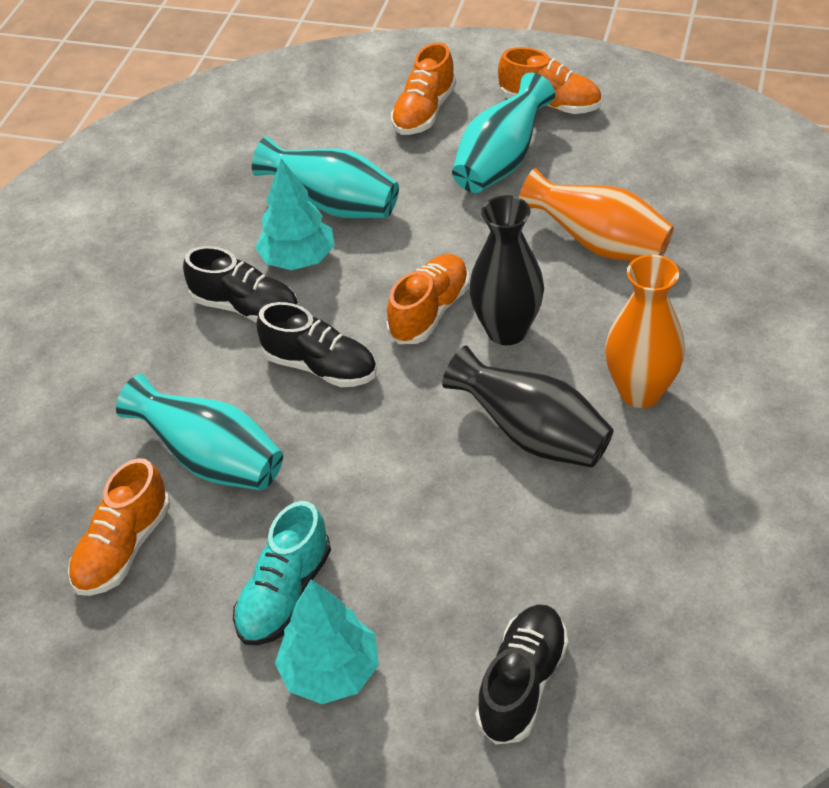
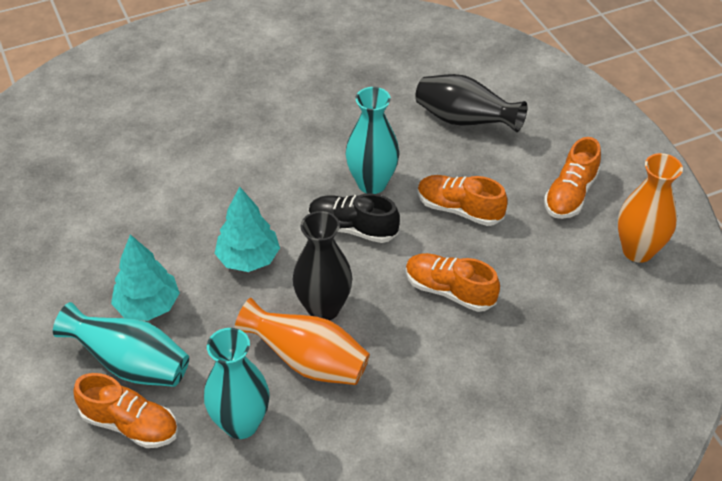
black shoe: [183,246,299,323] [256,302,377,387] [476,604,568,745] = 3 -> [309,194,400,243] = 1
turquoise shoe: [233,501,331,645] = 1 -> none = 0

